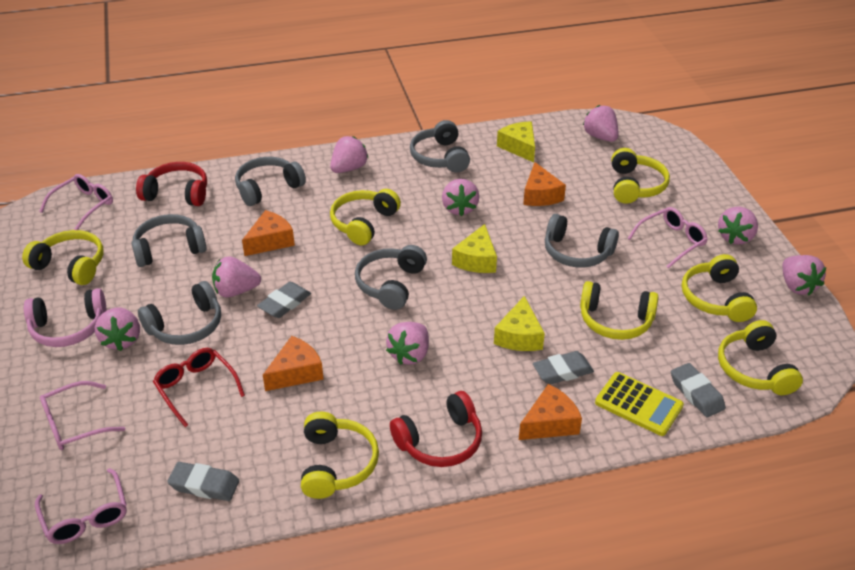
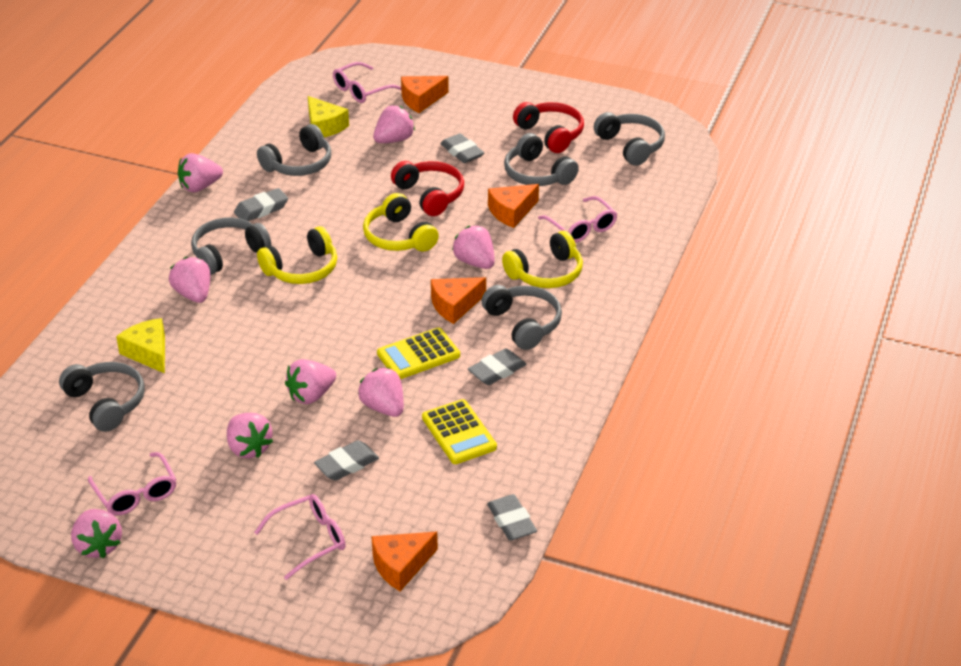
grey eraser: [167,462,239,501] [257,282,311,318] [533,351,594,384] [671,363,726,417] = 4 -> [234,188,288,221] [314,440,379,481] [440,133,484,163] [468,348,527,385] [487,494,537,541] = 5
pink headphones: [24,288,107,347] = 1 -> none = 0
red glasses: [153,348,245,427] = 1 -> none = 0
yellow calculator: [595,372,684,436] = 1 -> [377,328,460,379] [422,399,497,464] = 2
yellow cheese: [452,224,497,273] [494,296,545,351] [497,122,535,162] = 3 -> [116,318,165,373] [308,96,349,137] = 2
yellow headphones: [22,230,103,285] [301,412,379,499] [330,189,401,245] [580,281,658,340] [611,148,670,204] [682,254,757,322] [718,320,803,395] = 7 -> [257,226,337,284] [363,193,439,251] [502,231,583,288] = 3

